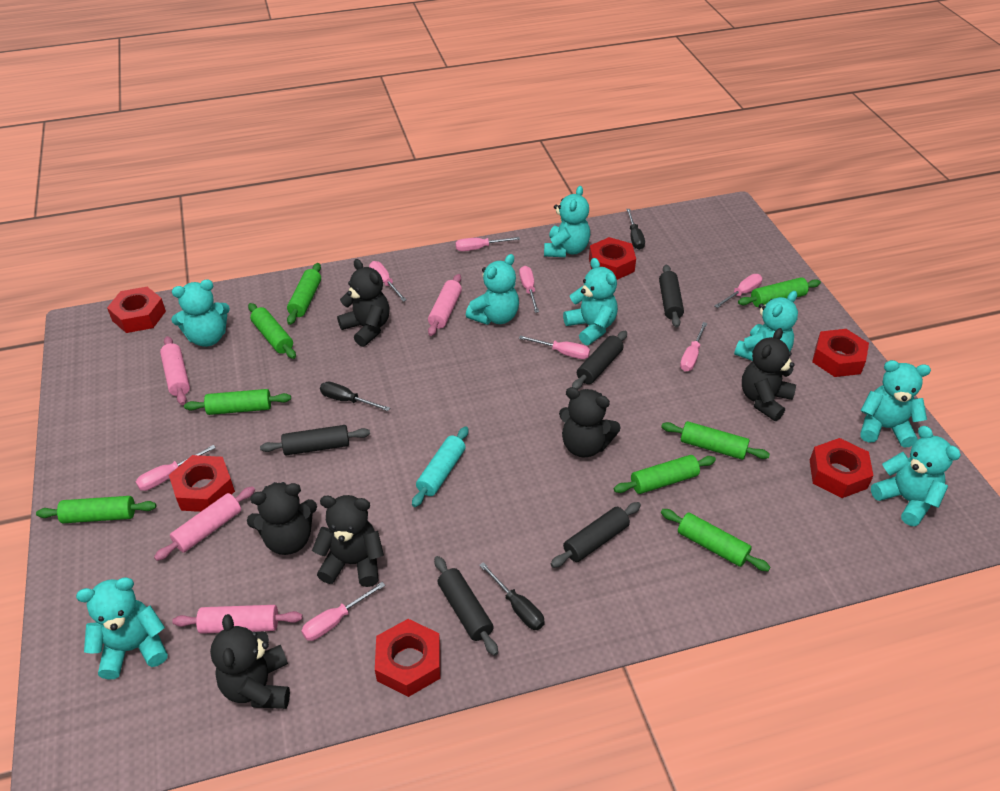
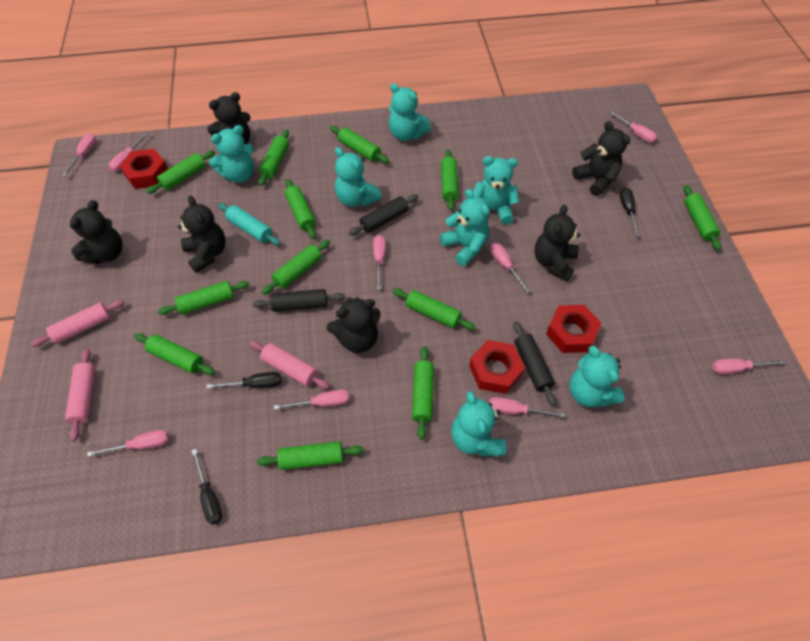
black rolling pin: [260,425,370,455] [434,556,498,656] [551,502,641,568] [572,331,627,390] [659,265,684,328] = 5 -> [253,289,345,312] [349,194,418,236] [513,321,557,406] = 3
green rolling pin: [36,496,156,523] [184,389,291,415] [248,303,296,359] [287,263,321,325] [614,455,716,494] [661,421,770,460] [661,509,770,571] [738,278,821,307] = 8 -> [134,333,215,375] [146,150,215,194] [158,281,250,315] [257,441,364,470] [258,130,289,186] [262,240,330,295] [285,179,316,239] [330,126,389,163] [393,288,476,330] [412,346,434,440] [441,150,459,211] [684,185,721,251] = 12
pink rolling pin: [154,486,255,561] [160,336,190,405] [172,605,303,634] [428,274,462,336] = 4 -> [30,300,125,347] [65,349,95,441] [249,341,330,389] = 3
pink screwdriver: [136,445,216,491] [301,582,385,641] [369,261,407,302] [455,237,520,251] [519,266,539,313] [519,335,590,359] [680,322,707,371] [715,274,762,308] = 8 -> [62,134,96,176] [87,430,169,457] [109,132,149,172] [274,389,349,410] [373,235,385,290] [489,397,565,417] [490,243,531,293] [609,111,657,143] [712,359,786,374] = 9
red nut: [107,287,166,333] [169,455,235,512] [375,619,440,697] [589,237,636,280] [810,438,874,498] [812,329,869,377] = 6 -> [120,149,168,189] [469,340,525,394] [546,305,602,353] = 3
turquoise teddy bear: [76,577,168,680] [171,279,230,347] [466,254,519,325] [544,186,590,257] [563,258,618,345] [734,291,798,361] [860,360,931,448] [871,426,961,526] = 8 -> [209,125,254,183] [335,147,382,207] [389,83,431,141] [440,189,490,266] [451,391,506,456] [473,156,519,225] [569,346,625,408] = 7

